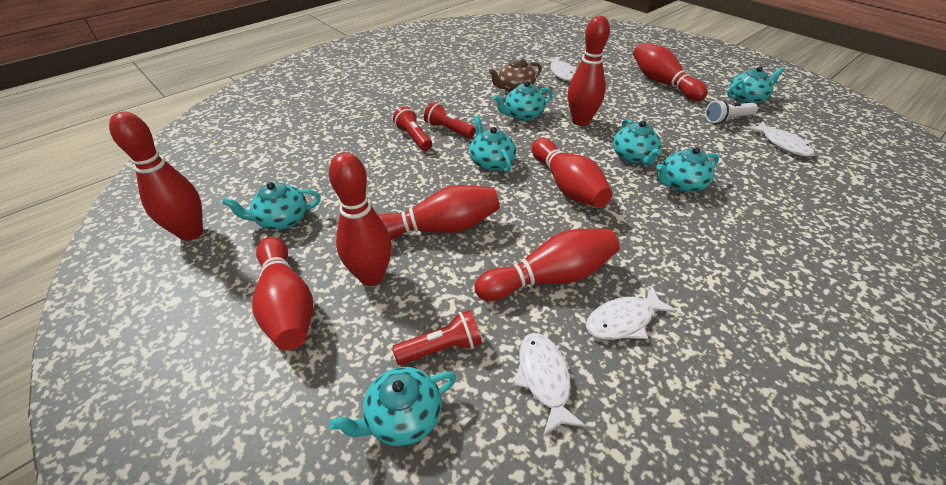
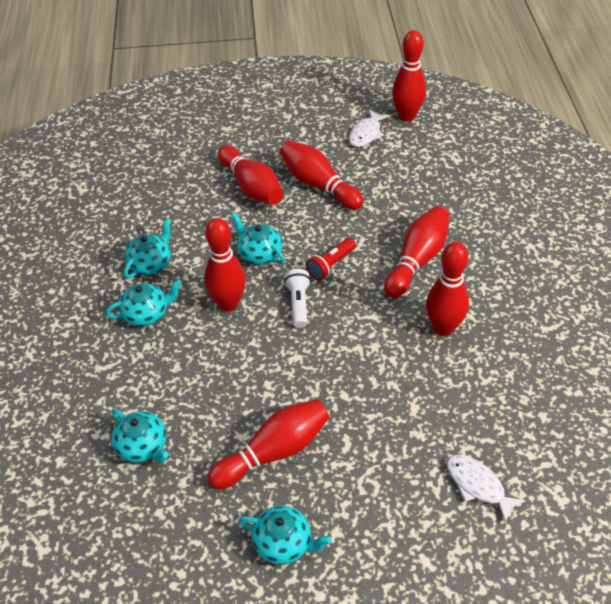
brown teapot: [489,56,542,92] = 1 -> none = 0
red bowling pin: [109,112,203,241] [252,237,313,351] [329,152,392,286] [378,185,499,240] [475,229,619,301] [531,138,612,207] [568,16,610,126] [633,43,708,101] = 8 -> [204,218,246,311] [208,399,330,489] [218,145,283,205] [280,140,364,210] [384,206,450,298] [392,30,426,122] [426,242,469,336] = 7
red flashlight: [392,310,482,365] [393,106,432,151] [424,102,475,139] = 3 -> [306,238,356,281] = 1
turquoise teapot: [222,182,321,230] [329,367,456,446] [469,116,516,173] [493,81,553,121] [613,119,662,165] [656,147,719,192] [727,66,784,104] = 7 -> [106,279,182,327] [111,408,169,463] [124,218,171,278] [231,212,285,264] [238,506,331,565] = 5
white fish: [514,333,586,436] [543,56,577,81] [586,286,677,340] [746,121,815,157] = 4 -> [349,109,390,147] [447,455,526,523] = 2

